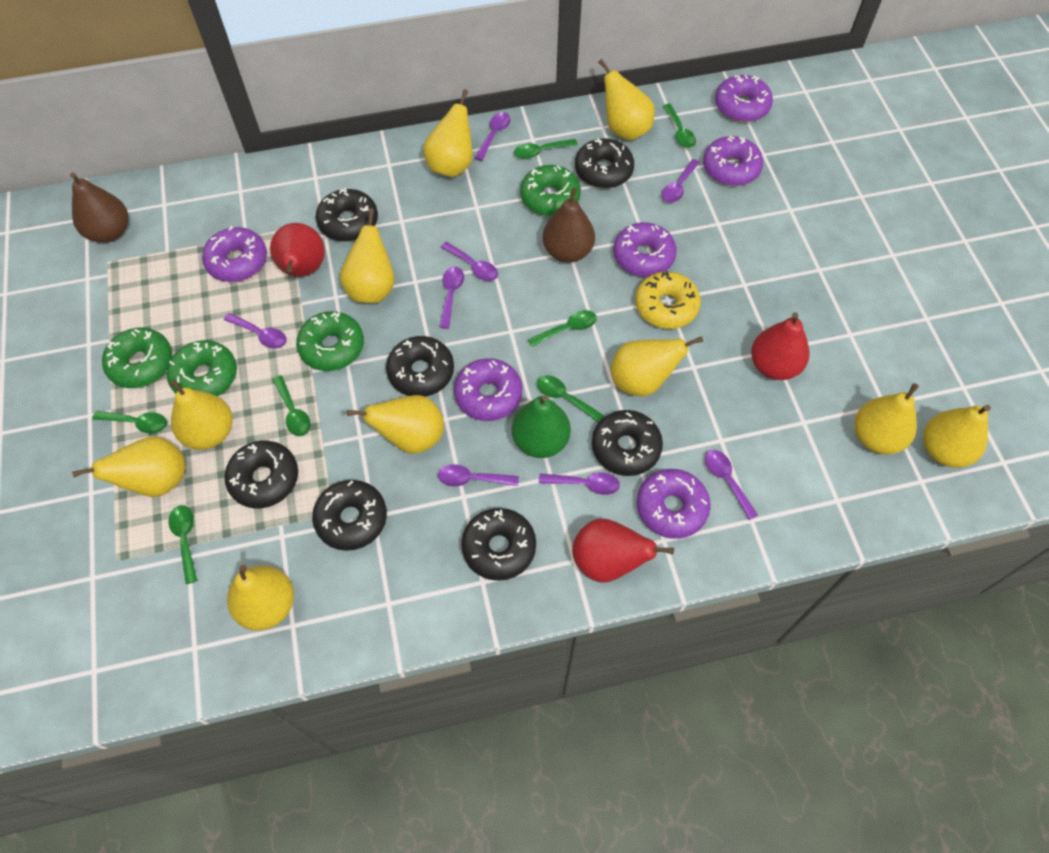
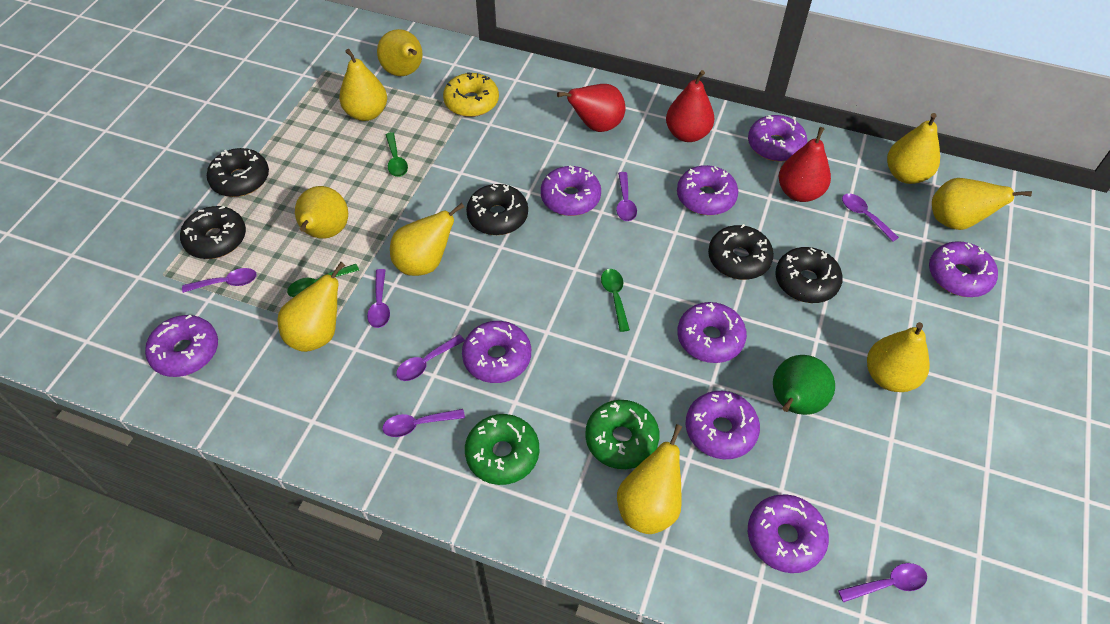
black donut: [224,441,298,508] [312,480,387,551] [316,188,378,242] [386,336,454,397] [461,508,536,581] [575,138,634,188] [592,410,663,476] = 7 -> [180,206,246,259] [207,148,269,197] [466,184,528,235] [708,224,774,280] [775,247,843,303] = 5
brown pear: [70,172,128,243] [543,187,595,263] = 2 -> none = 0
green donut: [102,328,172,388] [167,340,237,396] [296,311,364,371] [520,165,581,216] = 4 -> [465,414,539,485] [585,400,659,469] = 2
green spoon: [92,411,167,434] [169,505,197,584] [272,375,311,436] [514,139,578,159] [527,310,597,347] [537,375,604,423] [663,104,696,148] = 7 -> [287,264,359,297] [386,132,408,177] [601,269,630,332] = 3
purple donut: [202,226,267,282] [454,358,522,421] [613,222,677,277] [637,469,711,539] [703,136,763,186] [715,75,773,122] = 6 -> [145,315,218,377] [462,321,531,383] [541,165,601,216] [677,165,738,215] [677,302,747,363] [686,391,760,459] [748,115,807,162] [748,494,829,573] [929,241,998,297] = 9
purple spoon: [224,313,287,349] [438,464,519,487] [440,267,464,329] [441,242,498,281] [475,112,510,161] [539,473,620,495] [662,159,700,203] [705,450,758,520] = 8 -> [182,268,257,293] [367,269,390,328] [382,409,465,437] [396,334,465,381] [616,172,637,221] [838,563,927,602] [842,194,899,242] = 7
yellow pear: [72,436,185,497] [170,380,232,450] [227,565,294,631] [340,208,395,303] [347,395,444,454] [423,89,472,177] [598,59,655,141] [611,336,703,396] [855,383,919,454] [923,405,991,468] = 10 -> [277,262,345,352] [295,186,348,239] [339,49,387,121] [377,29,422,76] [390,203,464,276] [617,424,682,534] [867,322,930,392] [887,113,940,184] [932,178,1032,230] = 9

